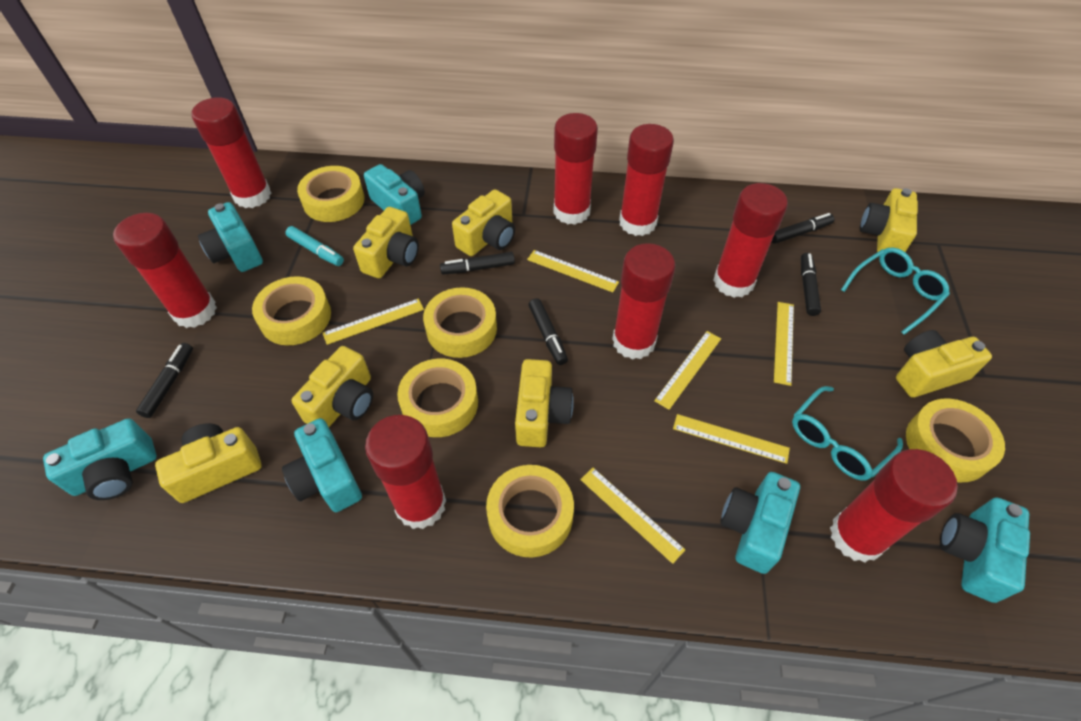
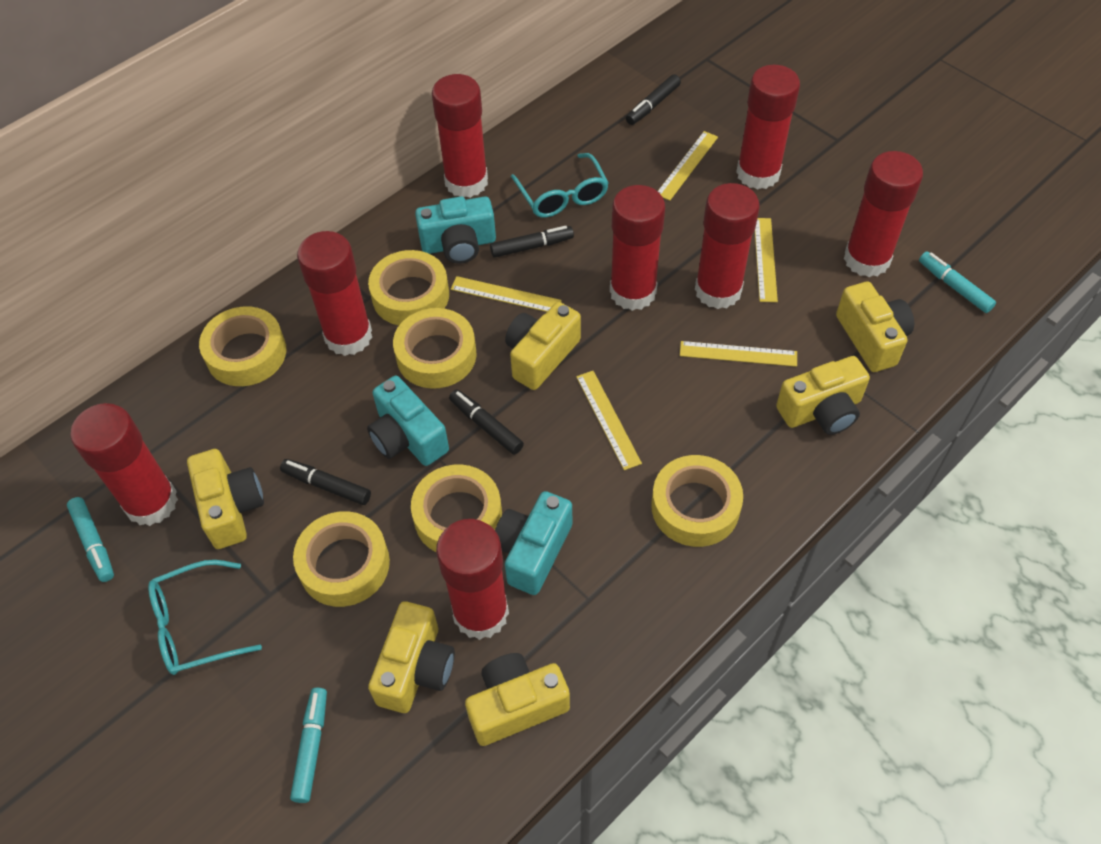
black marker: [136,343,193,418] [440,252,515,274] [528,298,568,365] [772,213,834,244] [801,253,821,316] = 5 -> [280,459,371,505] [449,389,524,454] [490,226,574,258] [626,74,681,125] = 4
turquoise camera: [43,418,157,500] [198,202,263,272] [282,418,362,512] [364,164,425,225] [720,472,800,574] [940,497,1030,603] = 6 -> [367,376,449,466] [415,196,496,264] [495,491,572,595] = 3
turquoise marker: [285,226,344,266] = 1 -> [67,497,114,582] [290,688,327,803] [919,251,996,313] = 3
yellow camera: [155,423,262,503] [292,346,373,427] [353,207,419,278] [452,189,515,256] [515,359,574,447] [860,188,918,252] [896,330,992,398] = 7 -> [187,449,264,549] [368,601,455,713] [465,653,570,746] [505,302,581,390] [776,356,870,435] [836,282,914,372] = 6
yellow ruler: [323,298,424,345] [527,250,619,292] [580,468,685,564] [654,331,721,410] [673,414,790,464] [774,302,794,386] = 6 -> [451,276,562,312] [576,371,642,470] [658,131,718,201] [680,341,797,367] [755,218,778,302] = 5

